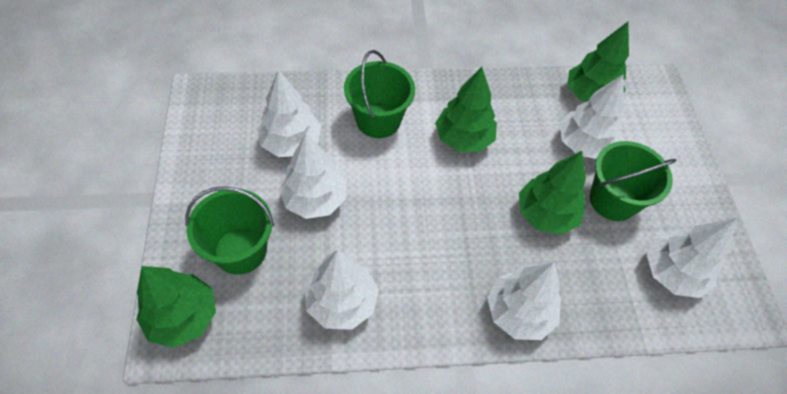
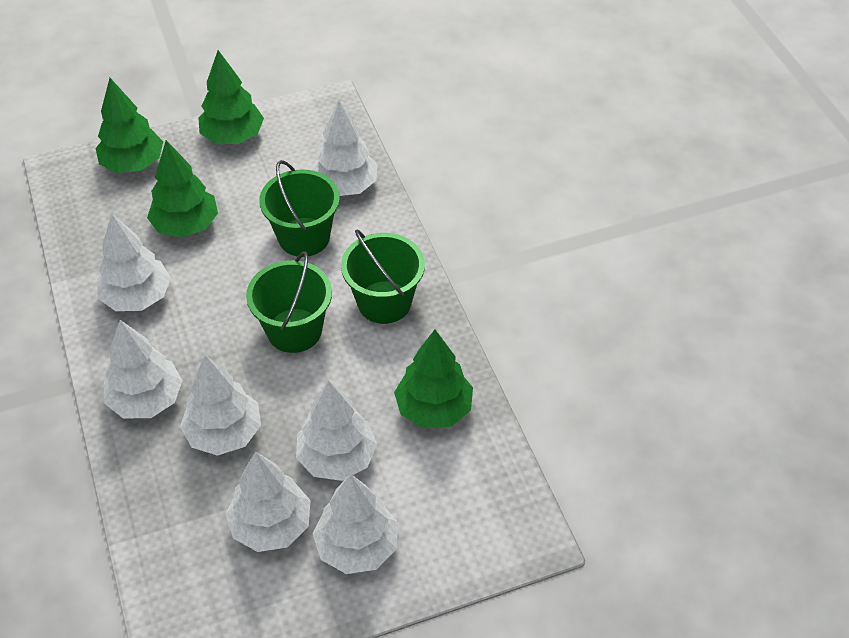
white tree: [257,70,321,157] [279,133,346,219] [304,250,379,330] [487,262,561,340] [559,75,624,159] [646,218,737,298] = 6 -> [97,214,171,311] [104,320,183,418] [180,355,261,456] [226,451,311,552] [296,380,377,481] [311,101,377,196] [313,474,398,574] = 7

